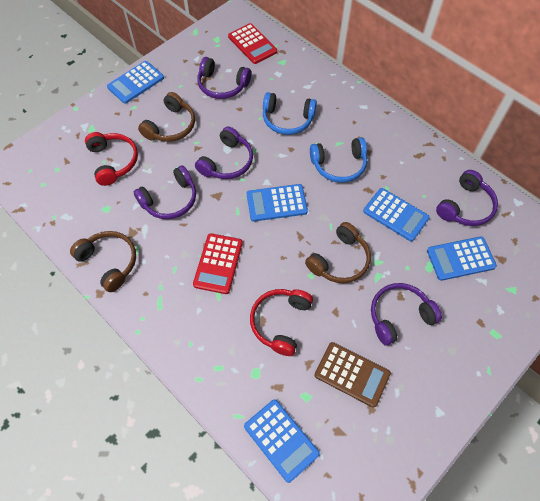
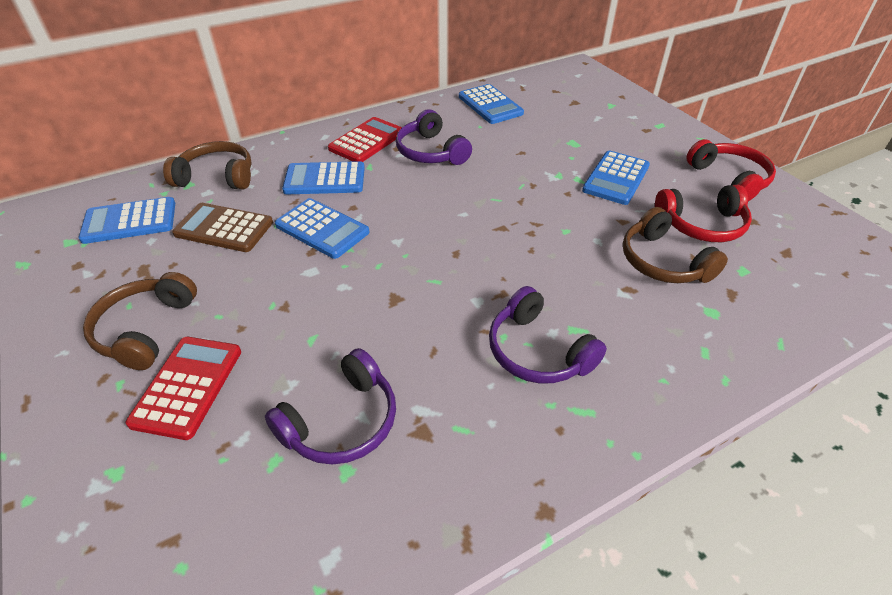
blue headphones: [263,92,317,135] [310,137,367,183] = 2 -> none = 0
purple headphones: [134,165,196,219] [195,126,253,179] [197,57,251,99] [371,283,442,346] [436,170,498,226] = 5 -> [265,348,396,465] [396,109,472,165] [489,286,607,384] = 3

